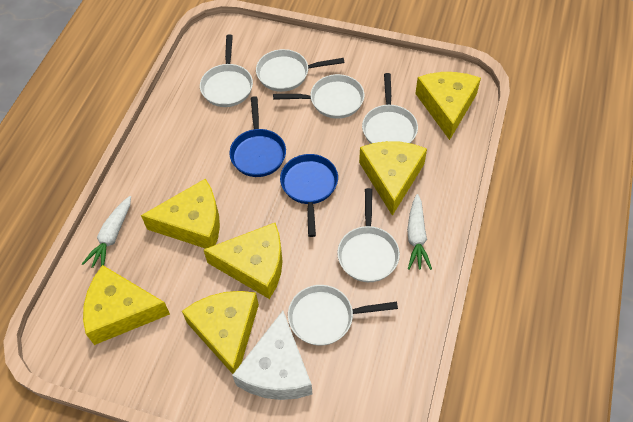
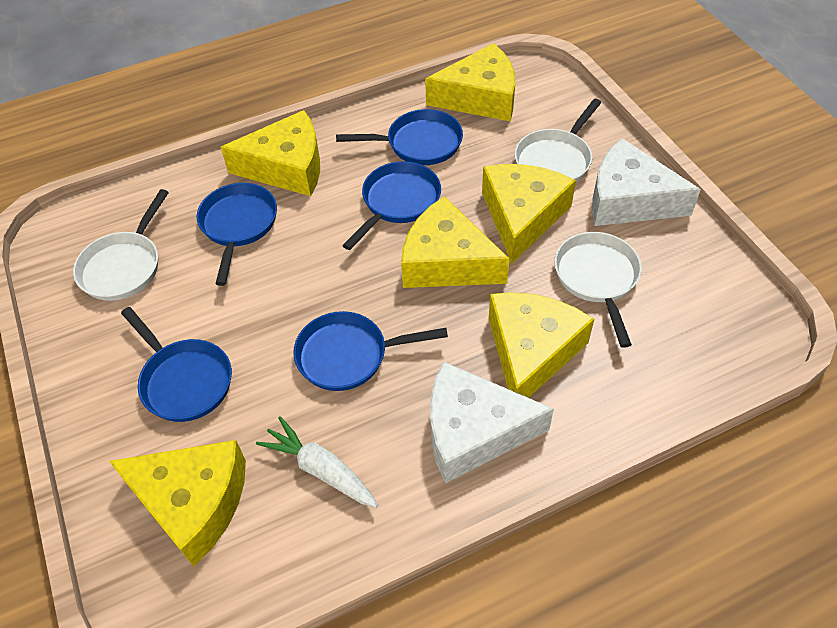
blue pan: [229,97,286,177] [280,154,338,237] = 2 -> [121,307,232,422] [196,183,277,286] [293,311,448,391] [336,109,463,165] [342,161,441,250] = 5
white carrot: [82,196,131,268] [407,194,432,270] = 2 -> [256,416,378,508] = 1
white cheese: [232,311,312,400] = 1 -> [430,361,554,483] [592,138,701,226] = 2
white pan: [200,34,253,107] [256,49,344,92] [273,74,365,119] [288,285,398,346] [337,188,400,282] [362,73,418,144] = 6 -> [73,189,169,301] [515,99,602,182] [554,232,642,348] = 3

